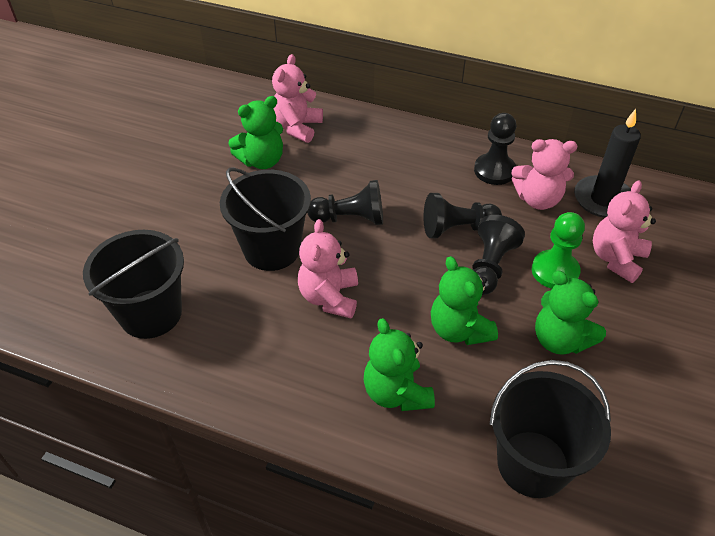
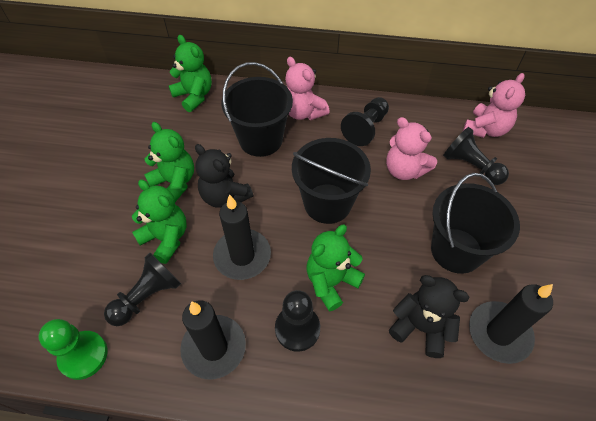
black candle: [574,109,641,218] = 1 -> [180,300,246,380] [213,194,271,280] [469,284,553,364] = 3
black teddy bear: none = 0 -> [195,144,253,208] [389,275,469,358] = 2
pink teddy bear: [272,54,323,143] [298,219,358,318] [511,139,578,210] [593,180,656,283] = 4 -> [285,57,330,120] [386,117,437,180] [463,73,525,138] = 3

